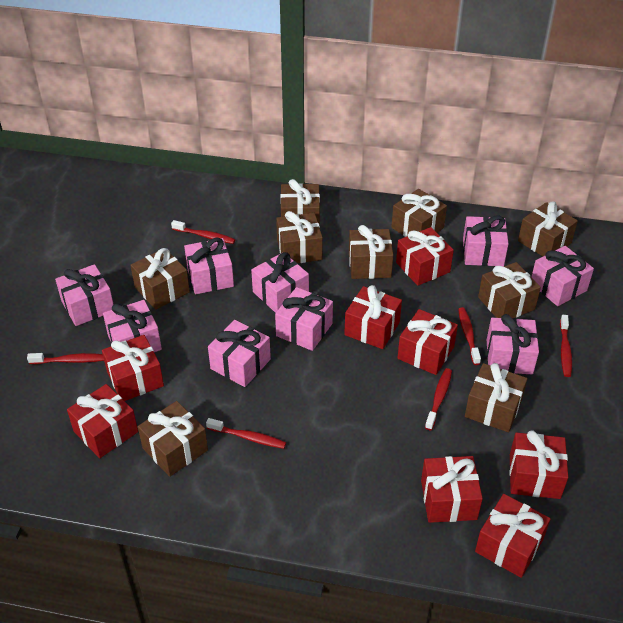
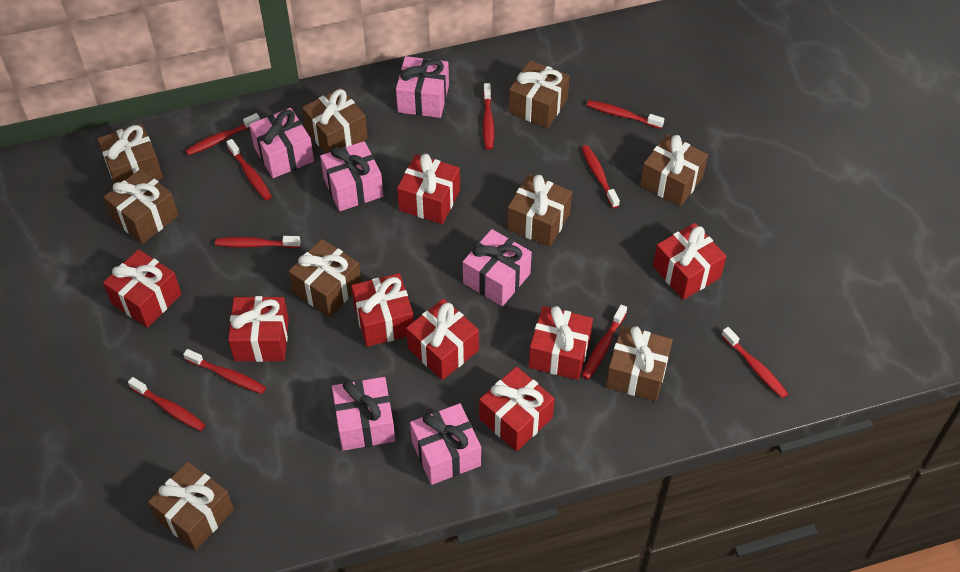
pink gift: [55,264,114,326] [103,300,162,352] [184,238,234,294] [208,320,271,387] [251,252,309,313] [275,287,333,351] [463,216,509,266] [487,314,539,374] [532,246,594,306] = 9 -> [249,108,314,178] [320,141,383,211] [332,377,395,451] [396,56,449,118] [410,403,481,485] [463,229,532,306] = 6
red toothbrush: [27,353,104,364] [171,220,235,244] [206,418,286,449] [425,368,452,430] [458,307,481,365] [560,315,572,377] = 6 -> [128,377,205,431] [183,349,266,394] [185,113,260,156] [215,236,301,248] [226,139,272,200] [483,83,494,150] [581,145,620,208] [582,305,627,379] [586,100,664,129] [721,327,788,399] = 10

